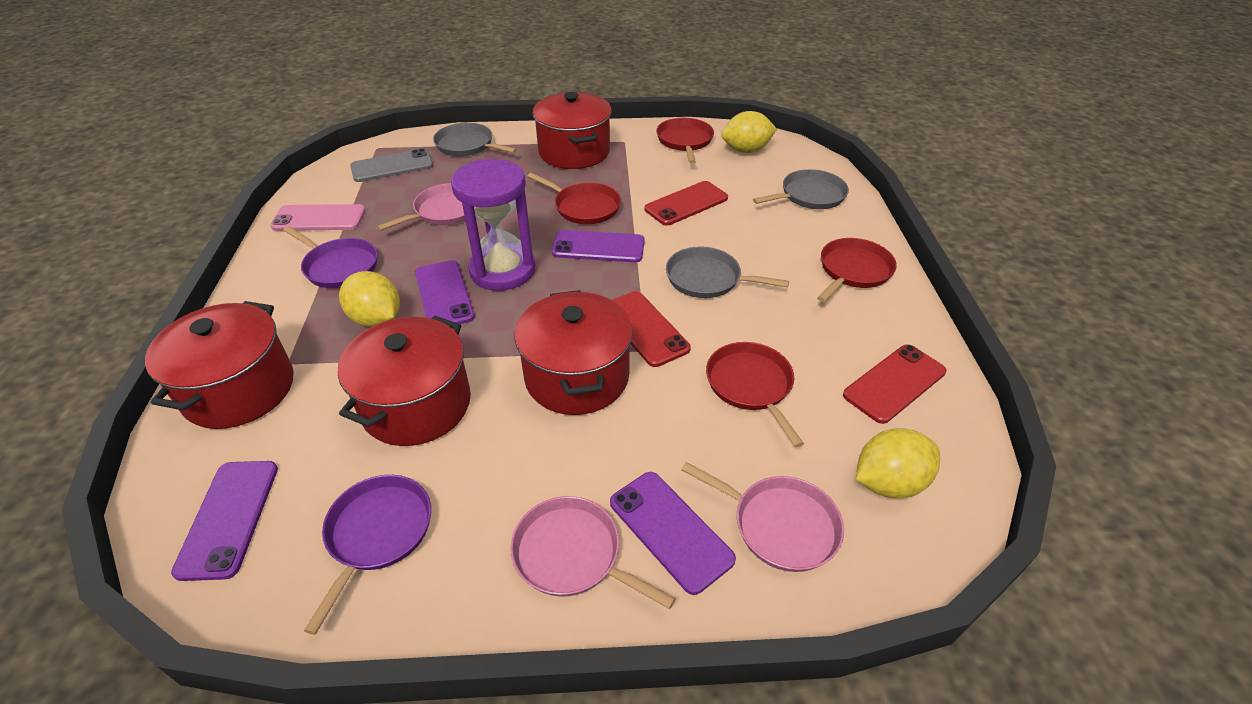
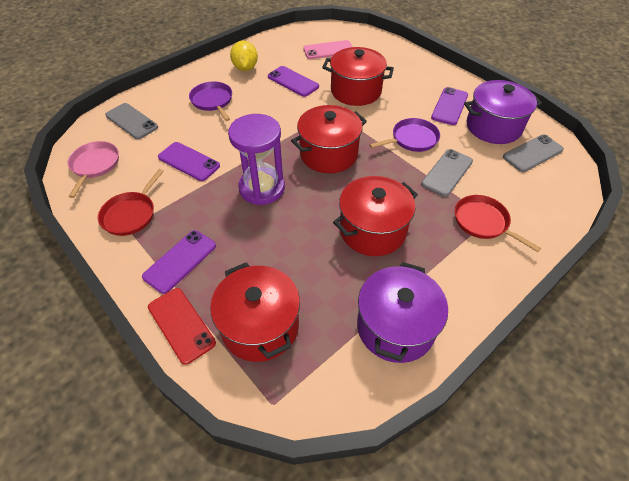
grey pan: [433,122,517,156] [666,246,789,298] [753,169,849,209] = 3 -> none = 0
grey phone: [350,148,433,182] = 1 -> [105,103,158,139] [421,149,473,197] [503,135,564,172] = 3
pink pan: [377,183,465,231] [510,496,676,609] [681,462,844,572] = 3 -> [67,141,119,198] = 1
purple pot: none = 0 -> [357,262,448,363] [464,80,542,144] = 2
red pan: [527,173,621,224] [656,118,714,164] [706,342,804,448] [817,238,897,302] = 4 -> [98,169,164,236] [455,195,541,252] = 2
red phone: [612,291,691,367] [645,181,728,225] [843,345,946,424] = 3 -> [148,288,216,365] = 1
yellow lemon: [339,271,400,327] [721,111,777,153] [856,428,940,498] = 3 -> [230,40,258,71] = 1

